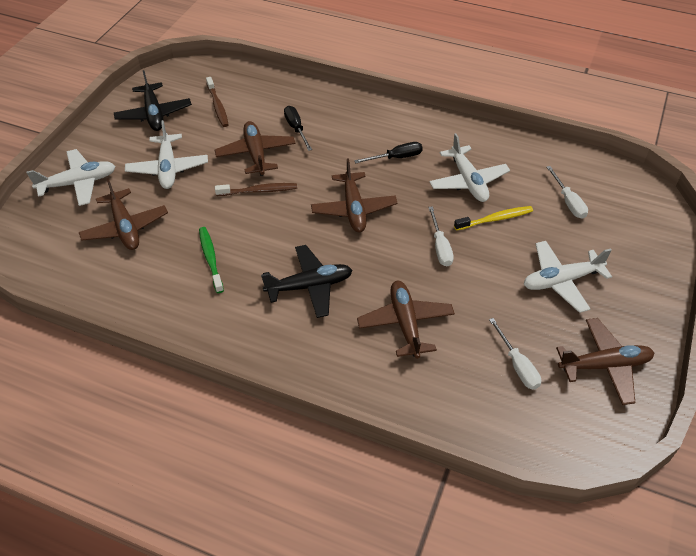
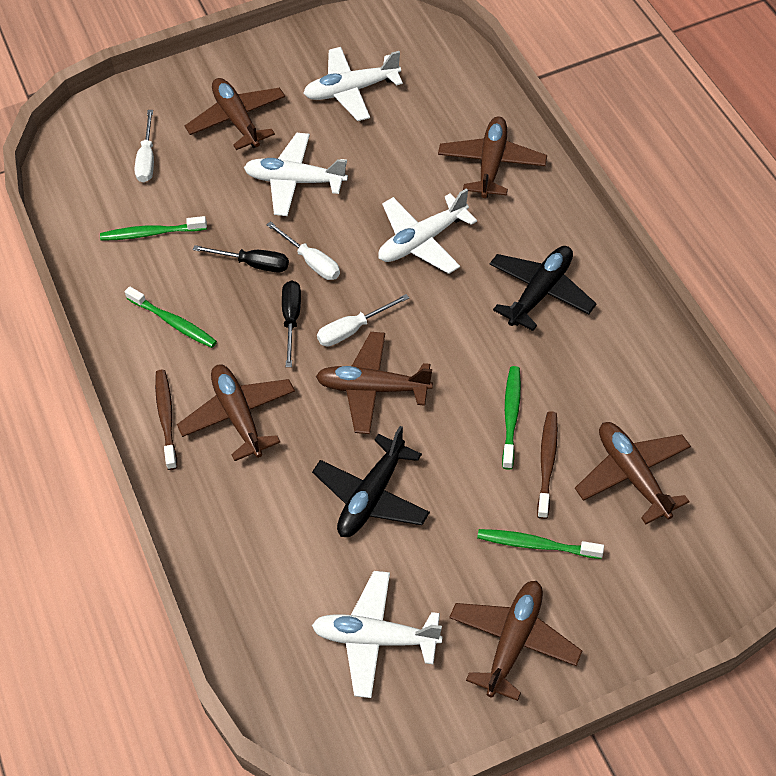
brown plane: [79,178,168,250] [215,121,295,176] [311,158,397,232] [357,281,455,359] [556,318,654,405] = 5 -> [177,365,295,461] [185,78,285,150] [316,332,433,434] [438,116,547,198] [449,581,582,701] [575,422,691,524] = 6
green toothbrush: [199,227,224,293] = 1 -> [100,216,207,241] [125,286,217,348] [477,529,604,559] [502,366,521,470] = 4
yellow toothbrush: [454,206,533,231] = 1 -> none = 0

